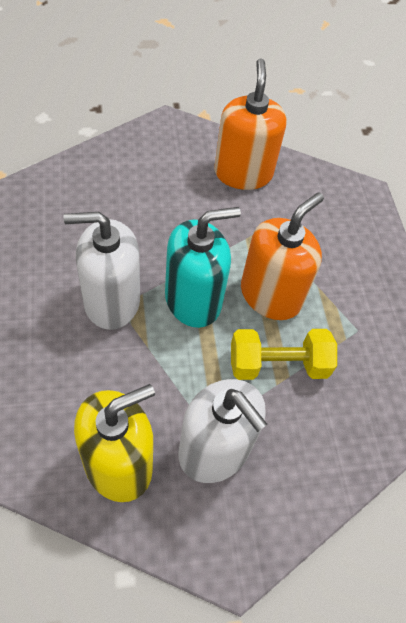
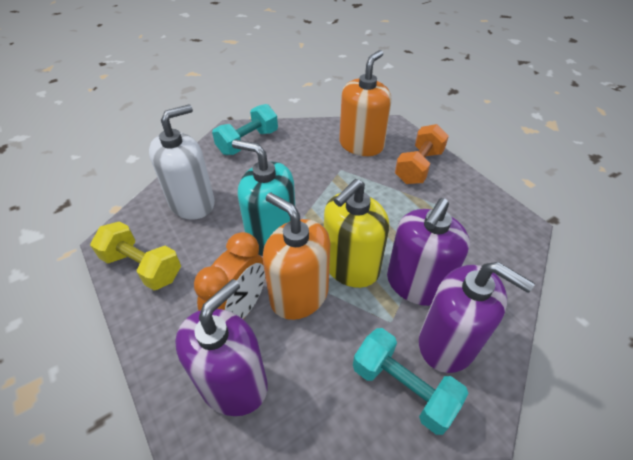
orange clock: none = 0 -> [194,232,266,319] = 1
orange dumbbell: none = 0 -> [395,124,449,184] = 1
purple soap dispenser: none = 0 -> [175,279,268,416] [387,198,470,306] [419,262,535,373] = 3
turquoise dumbbell: none = 0 -> [212,104,278,155] [353,328,469,435] = 2
white soap dispenser: [64,212,140,330] [179,379,267,483] = 2 -> [149,104,215,220] = 1

